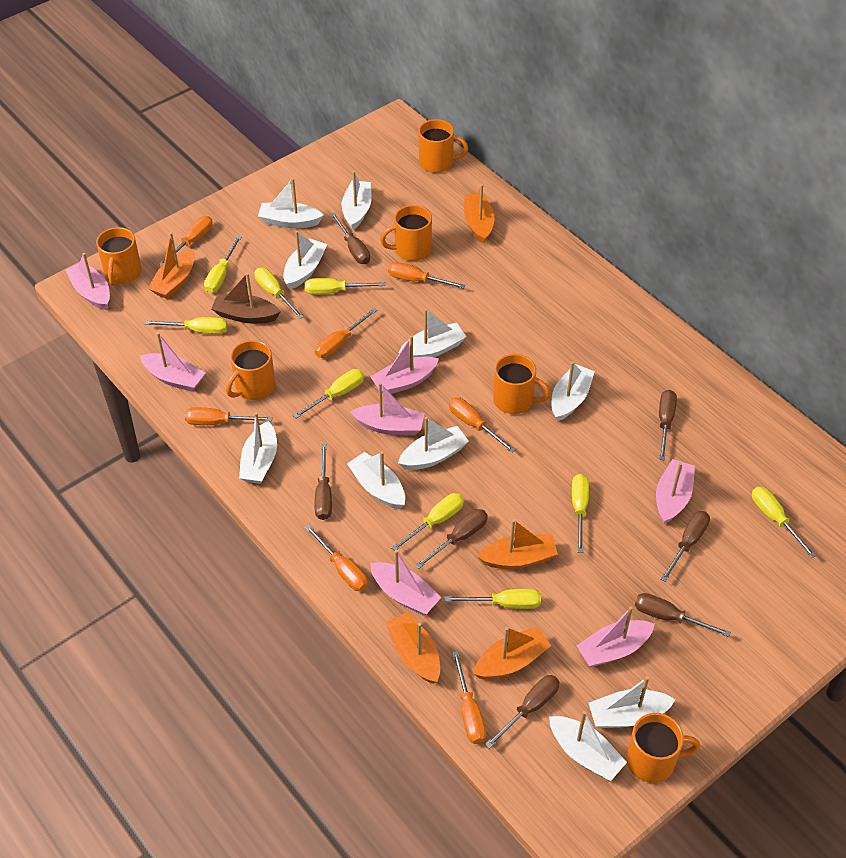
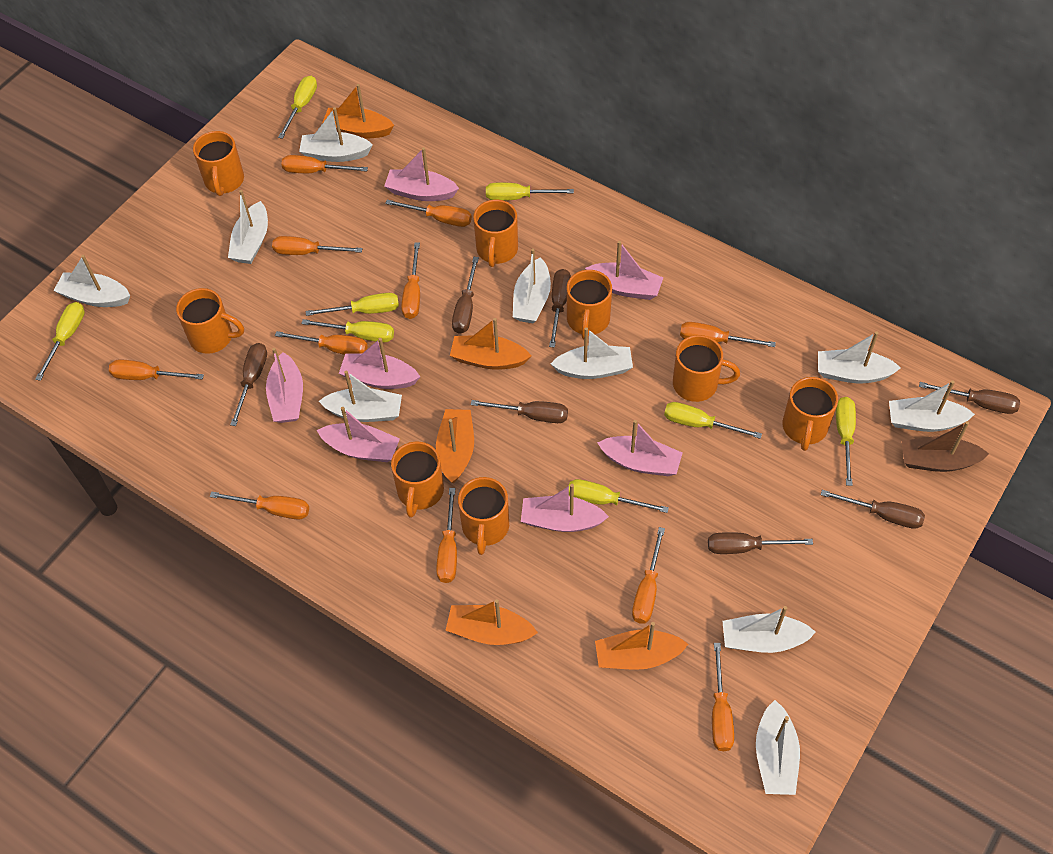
orange mug: [96,227,142,285] [226,340,275,400] [380,205,432,261] [419,119,468,173] [493,354,551,414] [626,713,700,783] = 6 -> [176,288,244,354] [193,131,244,196] [391,442,444,518] [458,477,509,555] [473,200,518,267] [567,270,612,339] [673,335,740,402] [782,377,838,451] = 8
orange screwdriver: [159,216,213,266] [185,407,272,425] [305,525,368,591] [315,308,377,358] [388,262,465,289] [449,397,515,453] [452,651,486,744] = 7 -> [109,359,204,380] [210,491,309,520] [272,236,363,255] [275,331,368,355] [281,155,368,173] [385,200,472,227] [401,242,420,319] [436,488,457,583] [632,527,665,624] [680,322,776,347] [712,643,734,751] = 11
yellow screwdriver: [145,317,227,334] [204,236,241,293] [254,268,304,319] [293,369,364,418] [305,278,385,294] [391,493,464,551] [444,589,541,609] [572,474,589,553] [752,486,816,558] = 9 -> [35,302,85,381] [278,76,317,139] [301,319,394,342] [306,293,399,316] [486,183,574,201] [569,479,669,513] [664,402,762,439] [836,397,856,486] = 8

